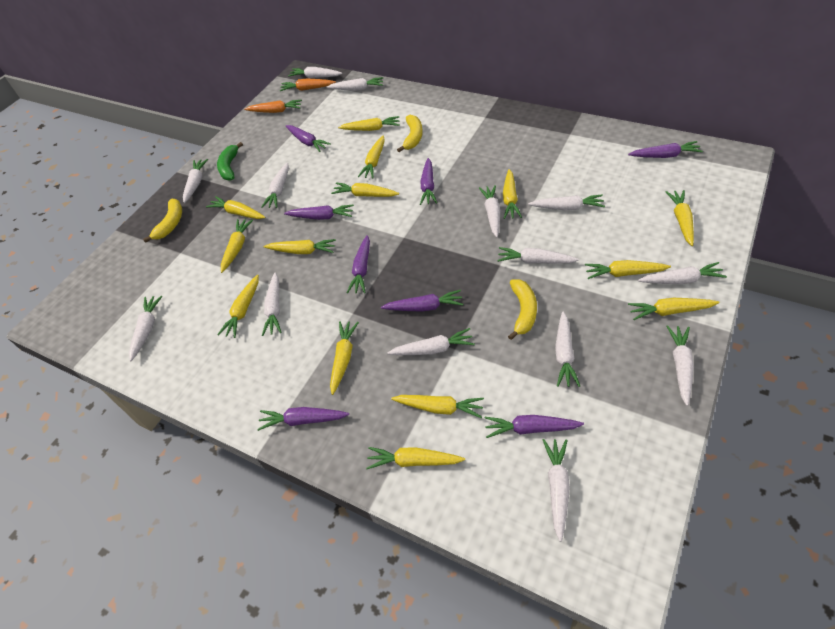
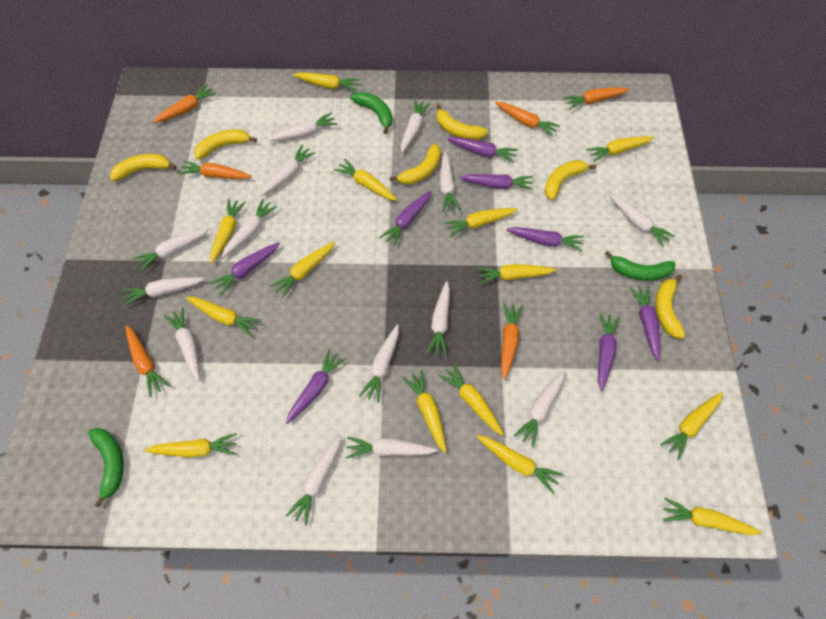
green banana: [217,142,243,181] = 1 -> [88,428,124,508] [351,92,393,134] [605,251,675,281] = 3
orange carrot: [244,100,302,113] [280,79,336,91] = 2 -> [125,325,170,397] [153,84,216,123] [178,160,252,179] [495,102,560,137] [501,303,523,380] [563,87,629,110] = 6
yellow banana: [143,199,182,243] [397,115,423,152] [508,279,537,340] = 3 -> [110,154,177,181] [194,129,257,160] [390,144,441,185] [436,104,488,140] [544,160,596,200] [655,274,685,339] = 6

